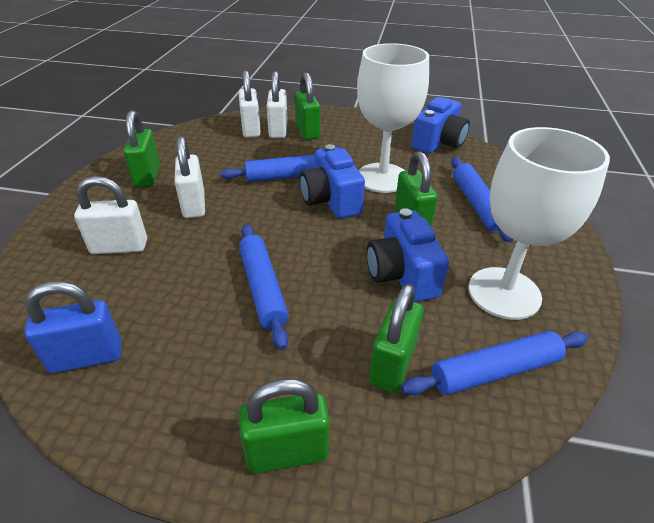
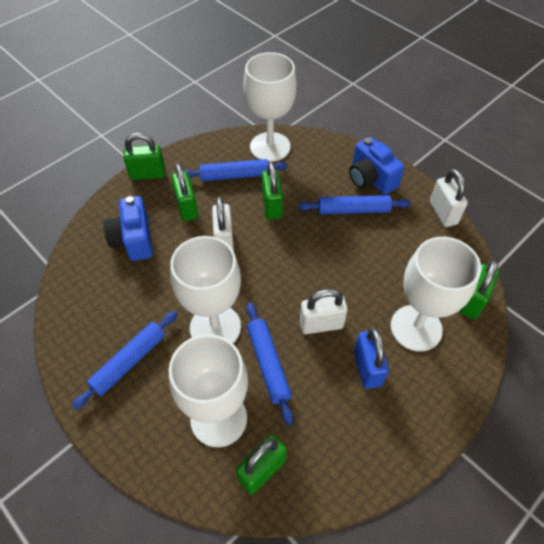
blue camera: [300,144,365,218] [366,208,449,302] [411,97,470,154] = 3 -> [103,196,153,261] [349,137,405,194] = 2
white goblet: [357,43,429,193] [468,127,610,320] = 2 -> [169,334,248,447] [170,236,241,343] [243,52,297,162] [391,237,481,352] = 4
white padlock: [74,176,147,254] [175,136,205,218] [239,70,261,138] [266,71,287,138] = 4 -> [212,197,234,251] [300,289,348,334] [430,169,468,227] = 3

